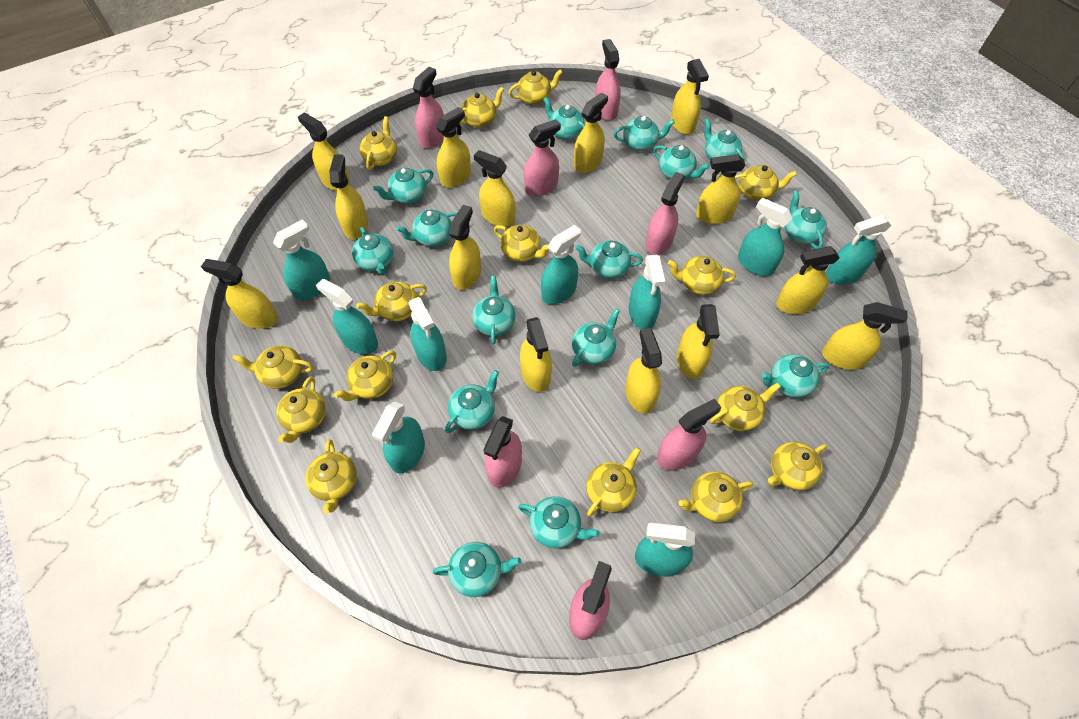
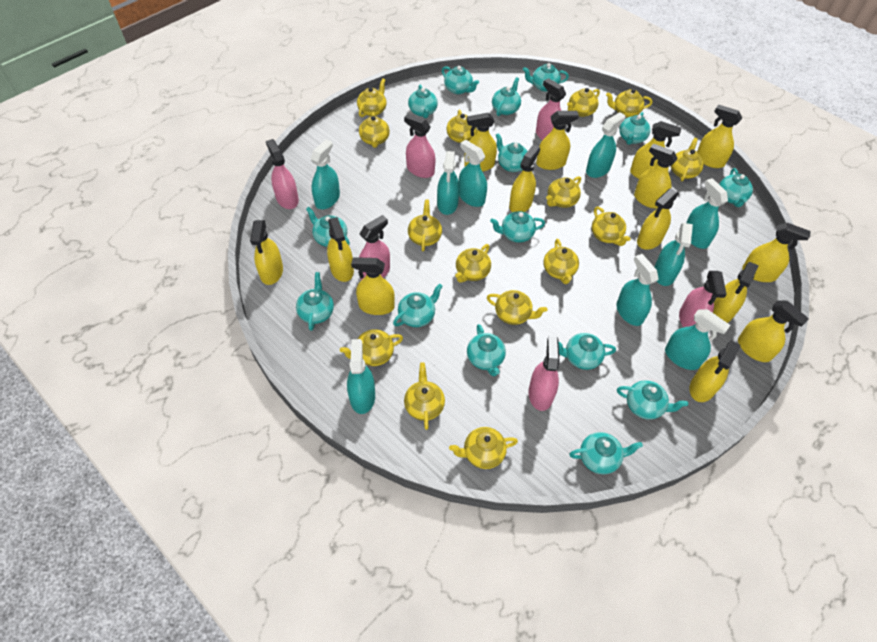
pink spray bottle: [413,67,444,149] [483,416,522,488] [524,119,561,197] [569,561,612,640] [595,39,621,121] [645,172,685,255] [657,398,721,470] = 7 -> [266,139,299,209] [359,215,390,280] [404,114,436,178] [528,336,560,411] [536,78,566,140] [679,271,727,327] = 6

